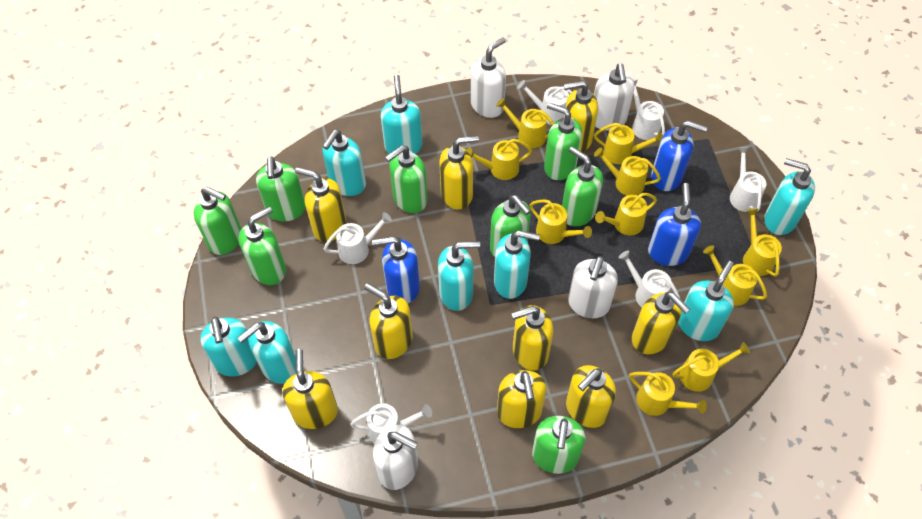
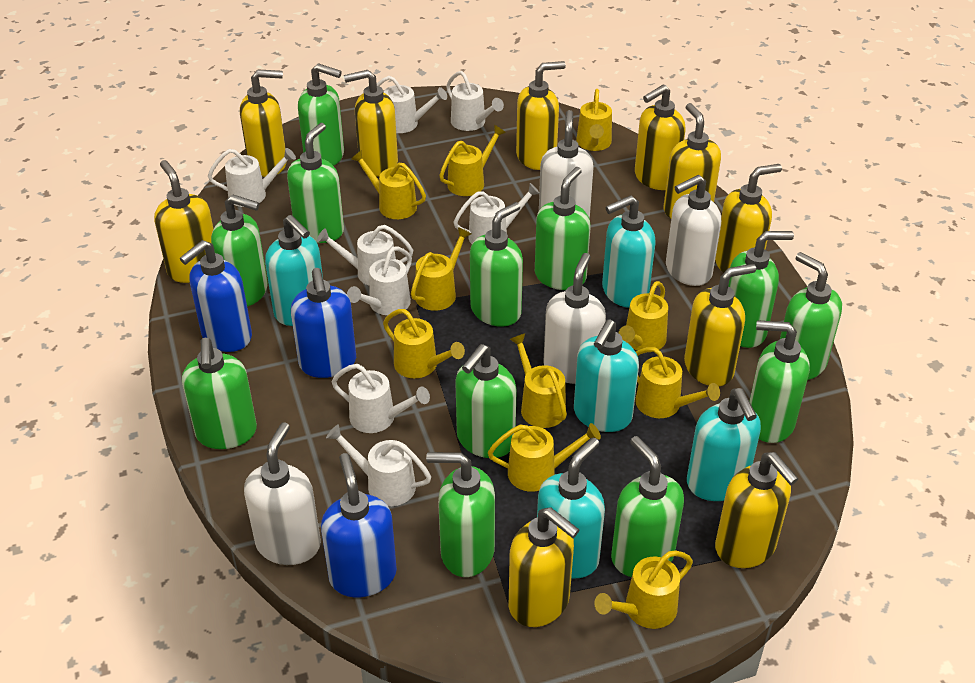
green soap dispenser: [194,187,242,255] [239,207,286,285] [256,157,306,221] [385,145,428,213] [490,195,531,257] [532,416,585,474] [544,103,582,180] [562,147,603,227] = 8 -> [182,338,257,449] [211,194,268,307] [287,123,344,243] [298,63,344,166] [426,452,495,577] [455,344,517,458] [470,202,523,327] [535,167,591,290] [611,436,684,577] [728,231,794,348] [749,320,810,443] [780,252,842,380] = 12
turquoise soap dispenser: [200,317,257,377] [238,321,296,384] [322,130,366,196] [381,75,422,154] [438,241,480,311] [494,230,540,299] [678,261,734,341] [764,158,815,235] = 8 -> [265,215,323,326] [537,438,605,579] [574,319,639,432] [602,195,656,308] [687,388,761,501] = 5
white watering can: [324,212,392,264] [350,403,432,444] [517,80,572,125] [619,251,680,307] [632,80,665,140] [730,147,766,212] = 6 -> [208,148,296,207] [317,225,413,285] [326,424,431,506] [331,364,430,433] [347,246,412,315] [377,76,447,133] [446,71,504,131] [454,183,540,244] = 8
yellow soap dispenser: [282,349,338,429] [295,167,346,242] [364,283,413,359] [439,135,479,209] [497,370,547,428] [511,305,553,371] [564,80,598,152] [566,365,616,428] [632,292,690,354] = 9 -> [154,160,214,283] [240,69,287,177] [344,70,398,176] [509,507,579,627] [516,61,566,170] [635,85,686,190] [663,103,721,218] [684,264,756,386] [715,164,782,273] [715,452,799,568] = 10

